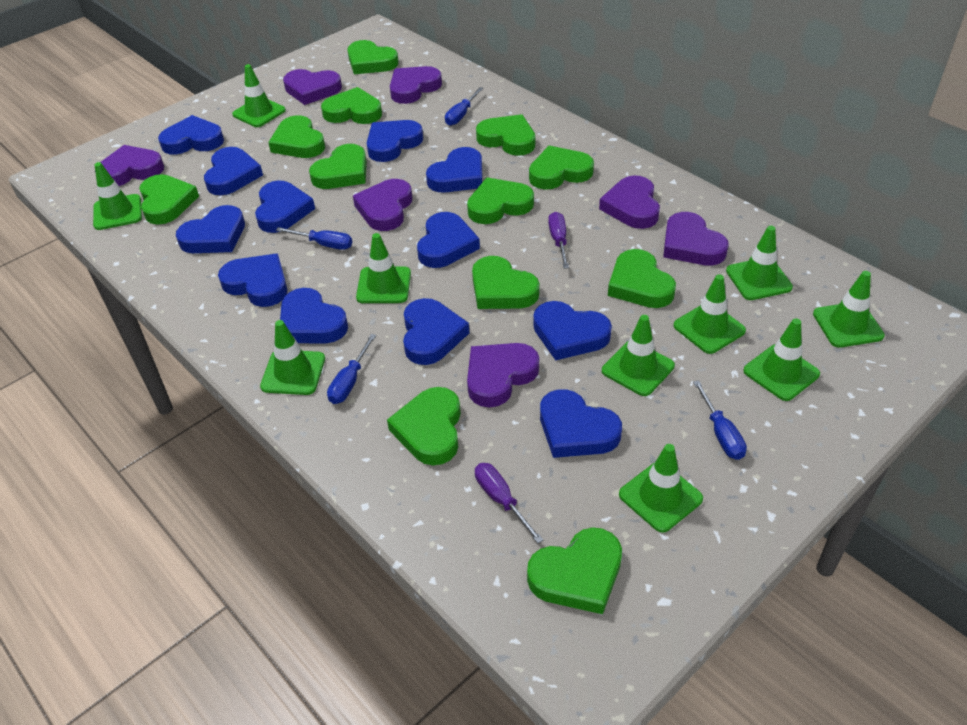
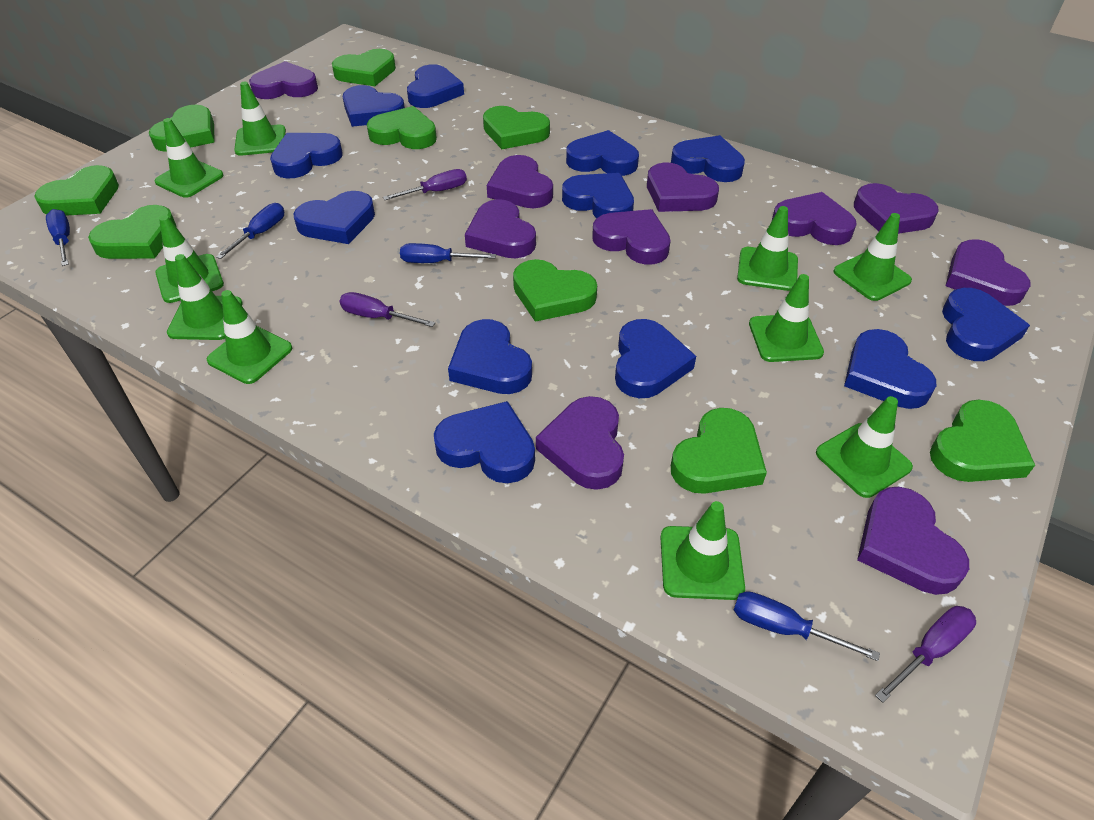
green heart: [139,174,199,225] [268,115,325,158] [309,144,367,189] [321,87,382,124] [347,40,399,74] [387,387,461,465] [467,177,534,224] [472,256,540,309] [476,114,535,156] [527,527,622,614] [529,146,594,190] [608,249,676,308] = 12 -> [34,165,119,216] [88,205,177,259] [149,105,215,152] [332,49,396,86] [367,106,437,149] [483,106,550,149] [513,259,597,322] [671,408,767,494] [930,400,1035,482] = 9
purple heart: [101,145,164,186] [283,69,342,105] [353,179,412,231] [390,66,442,104] [467,343,539,407] [599,175,660,229] [663,212,729,266] = 7 -> [249,61,318,99] [465,199,536,258] [487,155,553,208] [536,396,624,490] [592,209,670,265] [647,162,719,212] [772,192,857,245] [854,183,938,234] [857,487,969,595] [946,239,1031,306] = 10
purple screwdriver: [475,463,543,543] [548,212,569,269] = 2 -> [340,292,435,327] [383,169,467,200] [875,606,976,703] = 3

